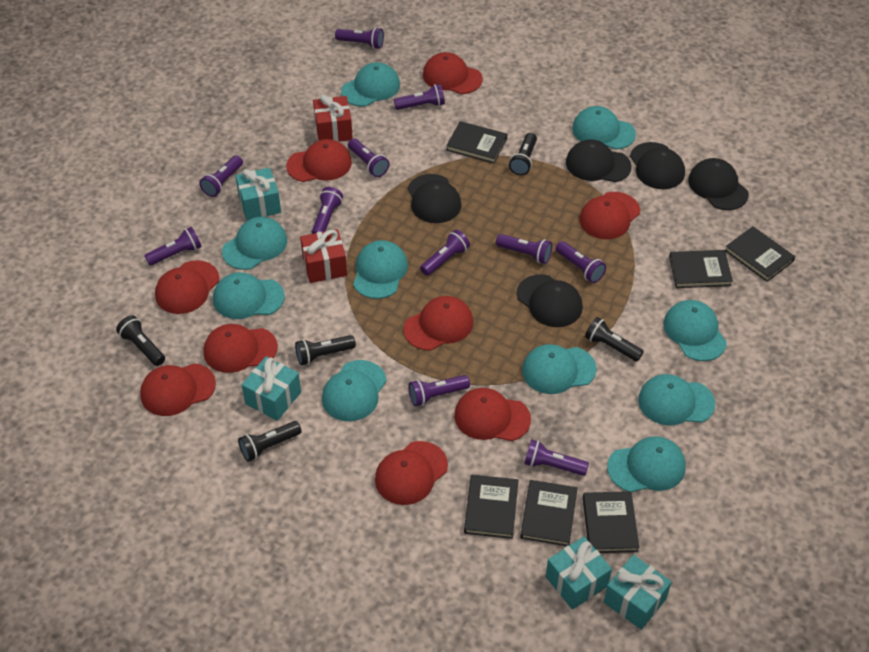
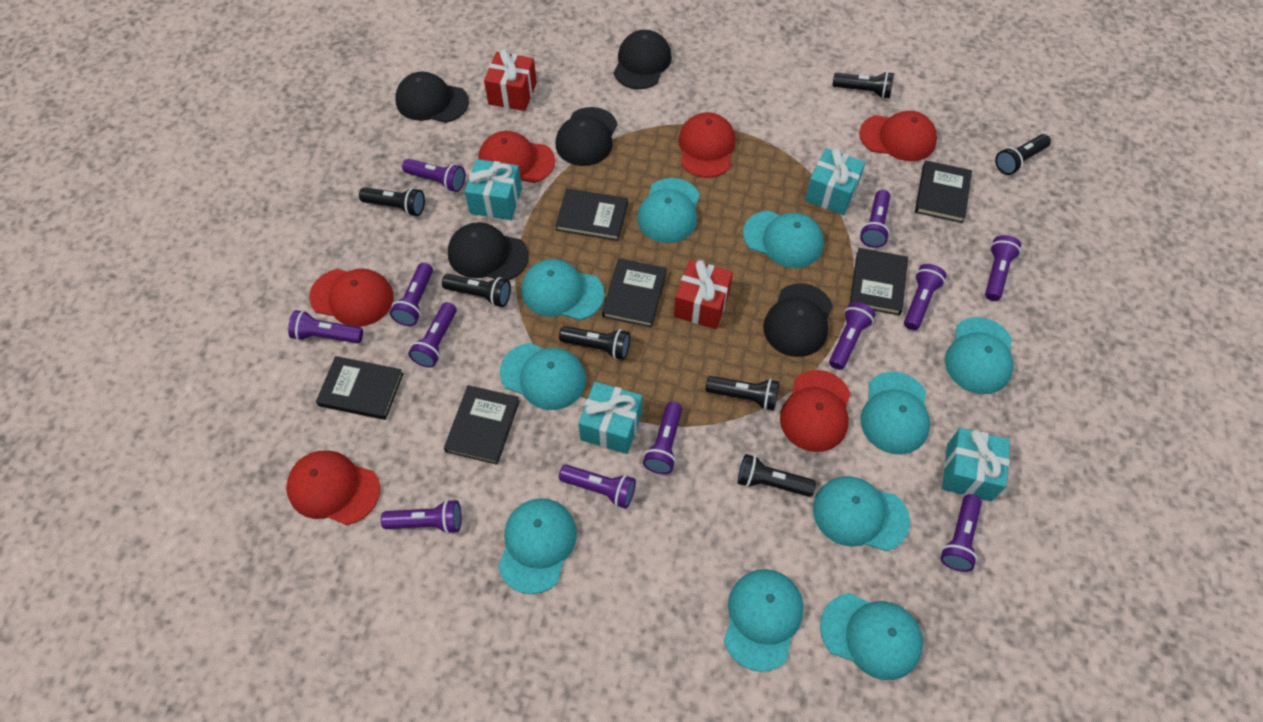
black flashlight: [116,315,165,366] [238,421,302,462] [295,335,356,365] [509,133,537,175] [585,317,644,362] = 5 -> [359,187,425,216] [442,274,511,307] [559,326,630,360] [705,376,779,411] [738,454,816,497] [833,71,894,99] [995,134,1051,175] = 7
purple flashlight: [144,227,202,266] [199,155,243,197] [312,187,343,234] [335,27,384,49] [348,139,389,177] [394,84,445,110] [409,375,470,406] [420,230,470,276] [496,234,552,264] [524,439,589,476] [556,241,606,283] = 11 -> [288,310,363,343] [381,499,461,534] [390,263,433,326] [402,159,465,192] [408,302,457,368] [559,465,636,509] [643,402,682,474] [829,302,876,370] [860,190,890,248] [904,264,946,330] [941,494,982,572] [985,235,1021,301] = 12
red cap: [140,363,216,416] [155,260,219,314] [203,324,278,373] [286,139,352,182] [375,441,448,505] [403,296,473,350] [423,52,483,94] [454,388,531,441] [579,192,640,239] = 9 -> [286,451,380,525] [309,269,393,327] [478,131,555,183] [678,112,736,178] [780,370,850,452] [859,111,937,161] = 6

